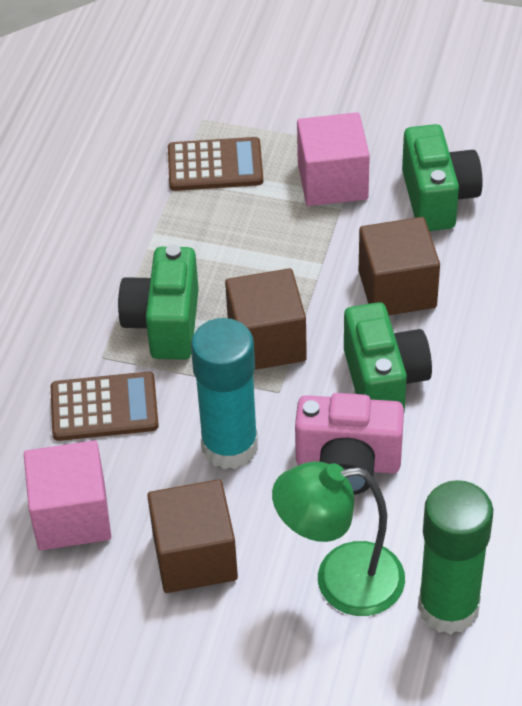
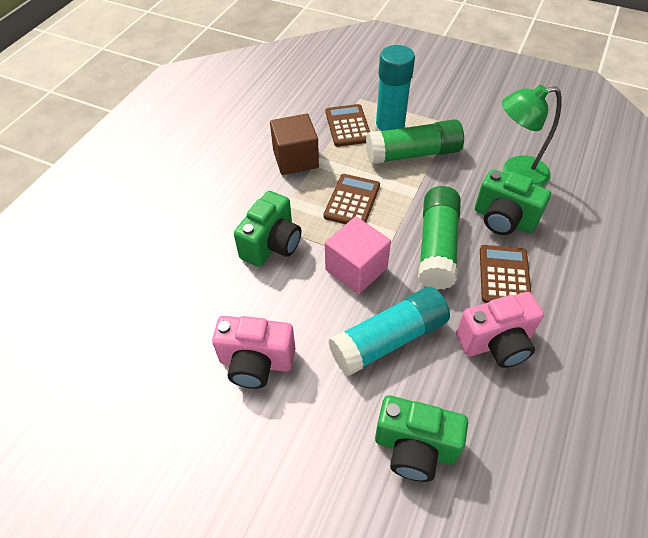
brown calculator: [51,372,159,441] [168,137,263,191] = 2 -> [323,174,380,224] [326,104,370,147] [480,245,531,303] = 3
brown cube: [147,479,238,593] [225,268,307,370] [359,217,440,315] = 3 -> [270,114,319,175] = 1
green glue stick: [418,480,493,635] = 1 -> [366,119,464,164] [418,186,461,290] = 2
pink camera: [295,393,404,495] = 1 -> [212,316,295,389] [456,292,544,368] = 2
pink cube: [24,440,111,550] [297,112,370,206] = 2 -> [325,217,391,294] = 1
turquoise glue stick: [191,318,258,469] = 1 -> [328,287,450,376] [375,45,415,131] = 2

